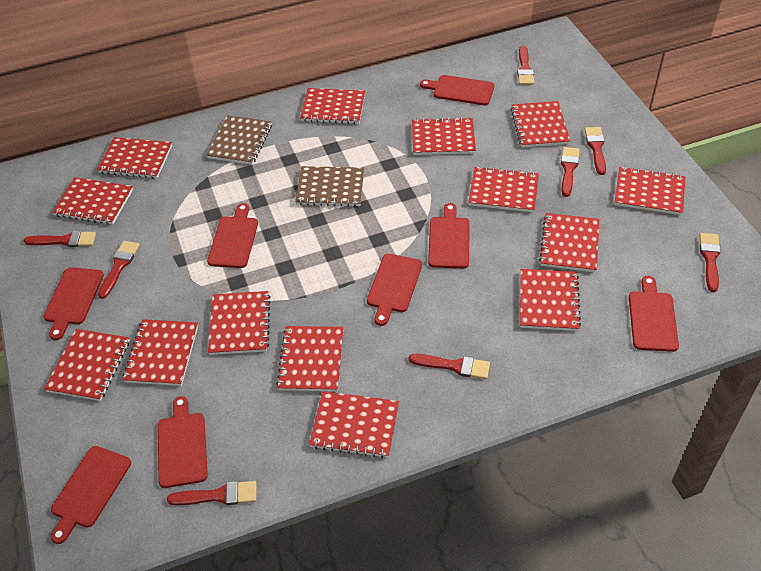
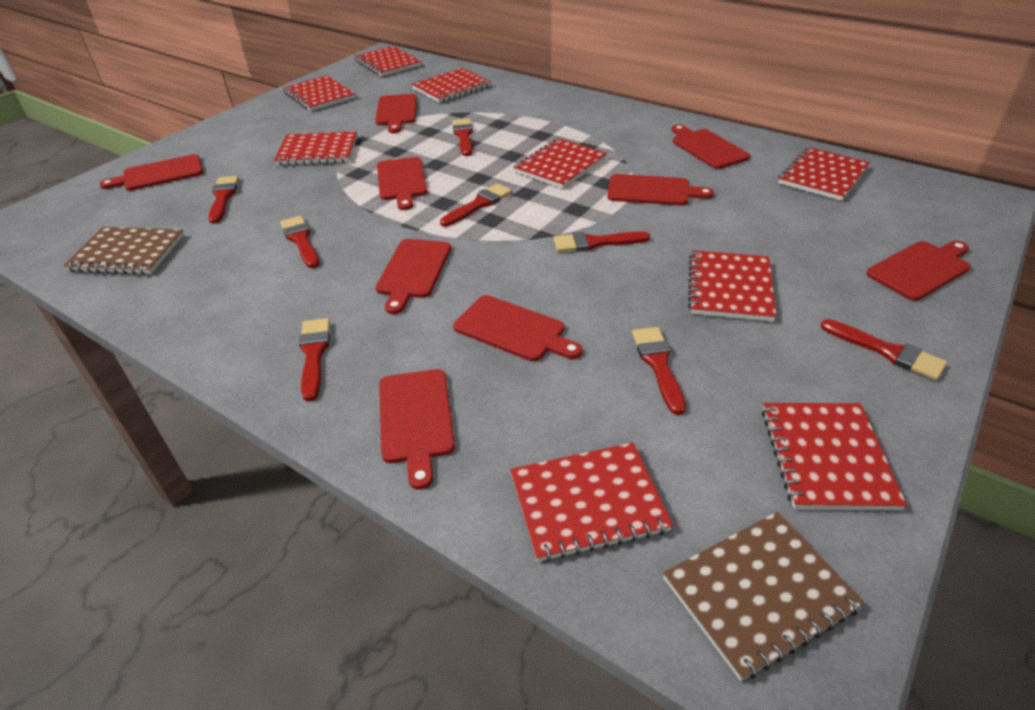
red cutting board: [43,267,104,340] [51,446,131,544] [158,396,208,488] [207,203,258,268] [367,254,422,326] [420,75,494,105] [428,203,470,268] [629,276,679,352] = 8 -> [99,154,203,191] [375,94,417,133] [376,239,451,314] [377,157,427,210] [379,369,455,490] [453,295,582,361] [607,174,714,205] [672,124,750,169] [866,241,971,301] = 9
red notebook: [44,329,130,401] [52,177,133,225] [97,137,172,178] [123,319,198,386] [208,291,271,355] [276,326,343,391] [300,88,365,124] [309,391,399,458] [412,117,476,155] [468,166,539,212] [511,101,570,148] [520,269,581,331] [539,213,600,272] [614,166,685,215] = 14 -> [274,131,357,165] [283,75,355,111] [354,46,422,77] [411,68,491,103] [510,443,673,562] [513,138,607,189] [688,250,776,322] [762,403,907,510] [778,147,870,201] = 9

